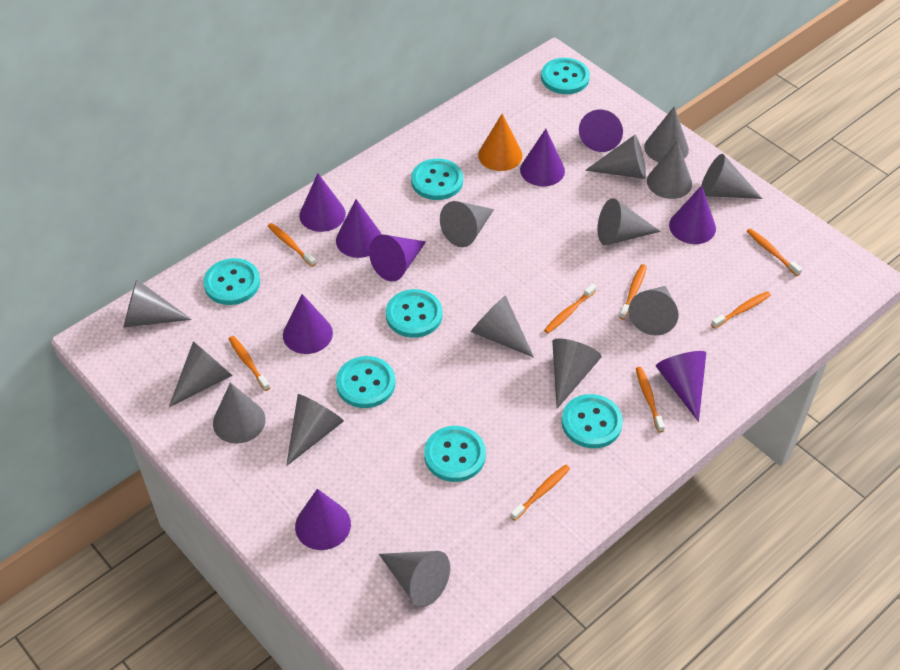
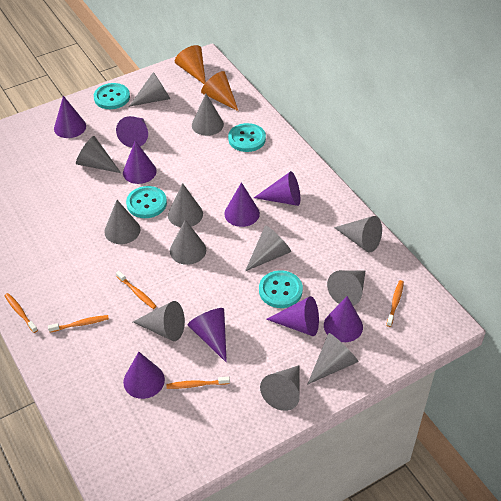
grey cone: [123,279,192,328] [169,341,233,407] [213,383,266,444] [286,394,344,466] [379,551,450,607] [440,201,494,247] [471,296,534,358] [552,338,602,409] [585,135,646,179] [598,198,661,245] [628,286,678,335] [644,107,689,162] [647,141,692,199] [702,154,763,199] = 14 -> [76,136,121,173] [104,200,140,244] [129,72,170,107] [133,301,185,341] [168,183,203,227] [170,219,206,265] [192,94,224,136] [245,225,291,271] [260,365,300,411] [307,333,358,385] [327,270,365,306] [334,216,382,252] = 12
orange cone: [478,114,523,171] = 1 -> [175,45,206,84] [201,71,238,111] = 2
orange toothbrush: [229,336,270,391] [268,223,316,267] [510,464,570,521] [544,284,597,333] [619,264,647,320] [636,367,665,433] [711,291,771,329] [747,228,802,276] = 8 -> [4,293,38,333] [48,315,109,332] [116,271,157,309] [166,376,230,389] [386,280,404,327] = 5
turquoise button: [203,258,260,305] [336,356,395,408] [386,289,442,338] [411,159,463,200] [424,426,486,482] [541,58,590,94] [562,394,623,448] = 7 -> [94,83,130,109] [126,186,167,218] [228,123,266,152] [259,270,303,308] = 4

